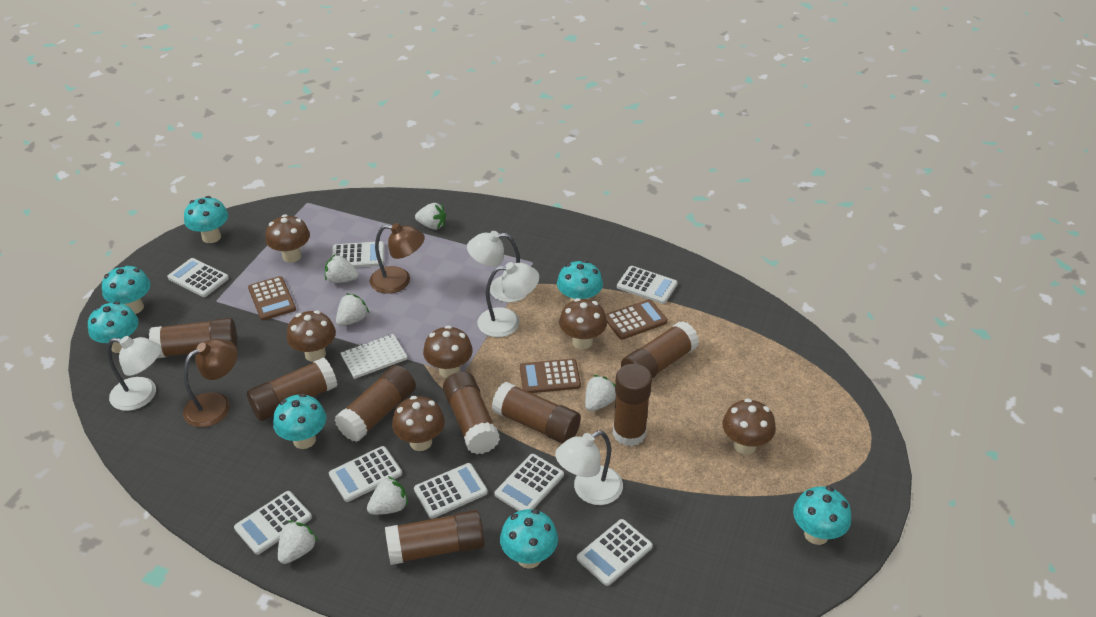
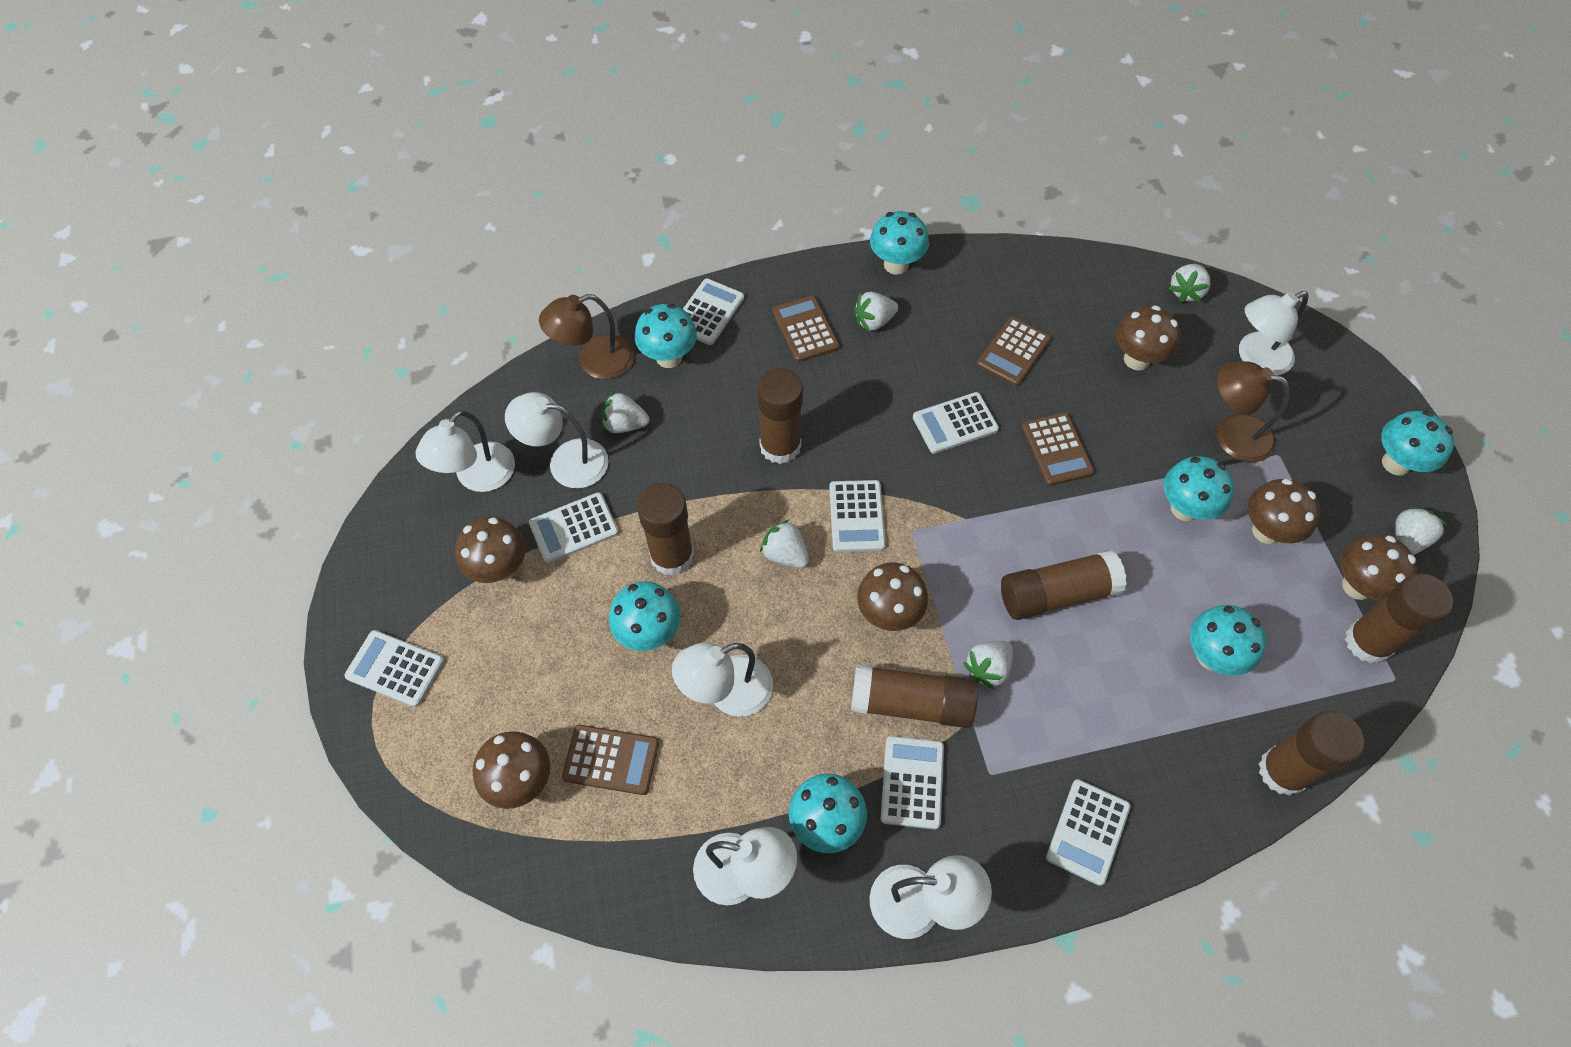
brown calculator: [248,276,296,320] [520,359,581,393] [605,299,668,340] = 3 -> [562,725,659,795] [772,295,840,362] [977,317,1051,386] [1021,412,1094,486] = 4
brown glue stick: [149,318,237,358] [247,357,338,421] [335,365,416,442] [385,510,485,565] [443,371,500,454] [492,382,581,444] [613,364,652,447] [621,321,699,378] = 8 -> [637,483,694,576] [757,368,803,464] [851,665,978,728] [1001,550,1127,620] [1259,711,1364,796] [1345,574,1453,664] = 6
white calculator: [167,258,229,297] [234,491,312,555] [329,446,402,502] [332,241,384,268] [414,463,488,519] [495,454,564,511] [577,519,653,586] [617,266,678,304] = 8 -> [344,630,444,707] [529,492,619,563] [683,278,744,345] [829,480,886,552] [881,736,944,830] [913,392,999,454] [1046,779,1131,886] = 7
white lamp: [107,336,161,411] [467,231,527,302] [477,262,539,337] [555,431,623,505] = 4 -> [415,410,515,492] [505,392,609,488] [672,643,773,717] [693,827,797,905] [870,855,992,939] [1239,291,1309,376] = 6
white notebook: [340,334,407,379] = 1 -> none = 0

